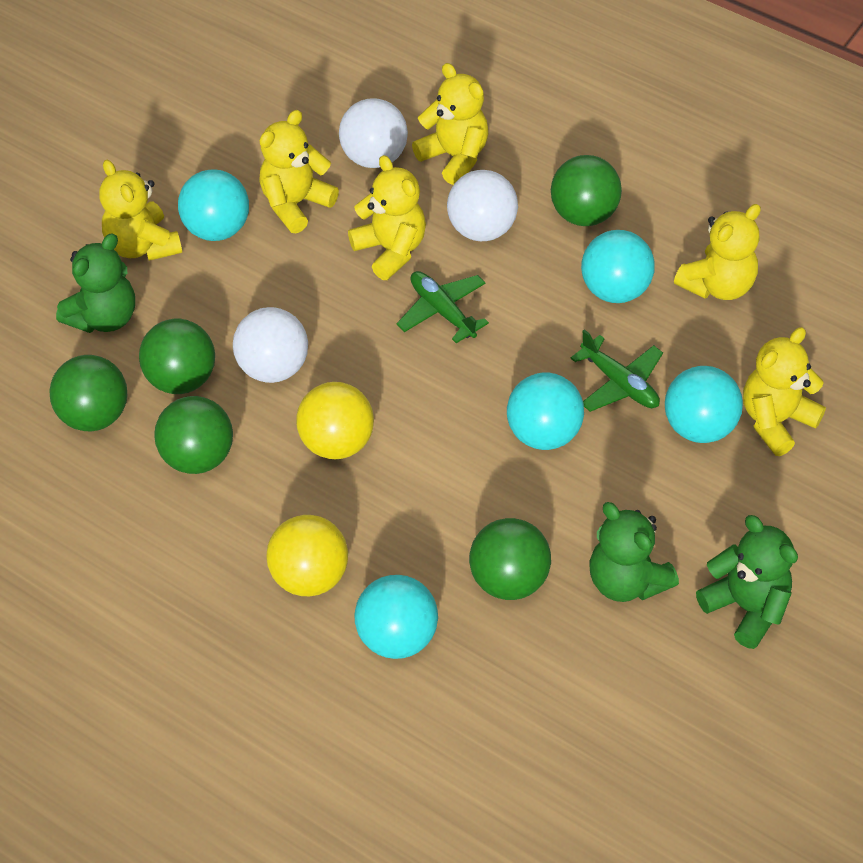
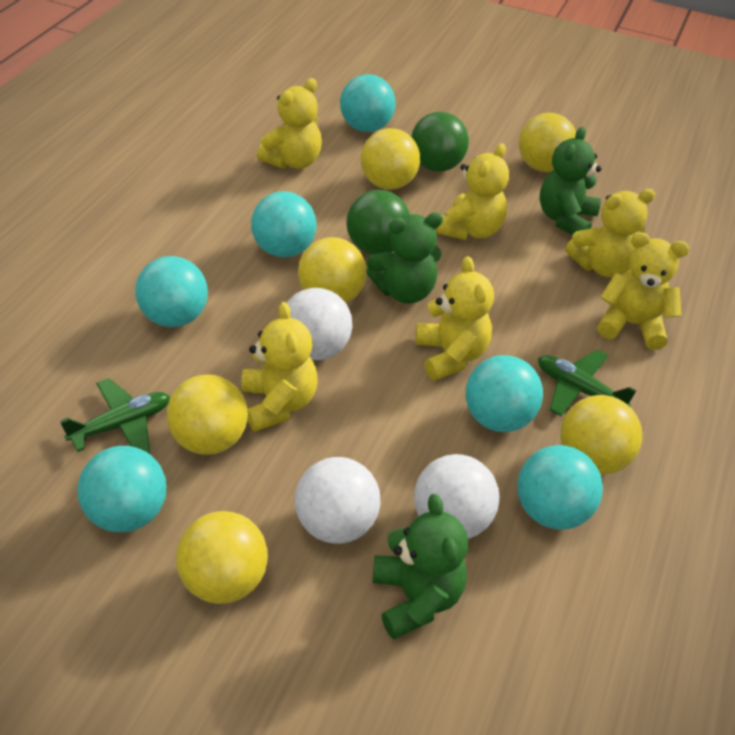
green ball: [49,355,128,431] [139,319,215,394] [154,396,233,474] [469,518,551,600] [551,155,622,226] = 5 -> [347,190,410,255] [411,112,469,172] = 2
turquoise ball: [178,169,249,241] [354,575,438,659] [507,373,584,450] [581,230,655,303] [665,366,743,443] = 5 -> [77,446,167,532] [135,256,208,327] [251,191,317,257] [340,74,396,132] [466,355,543,432] [517,445,603,529] = 6
yellow ball: [266,515,348,596] [296,382,374,459] = 2 -> [167,374,248,455] [176,511,268,604] [298,237,366,303] [361,128,420,190] [519,113,576,172] [560,395,642,475] = 6

